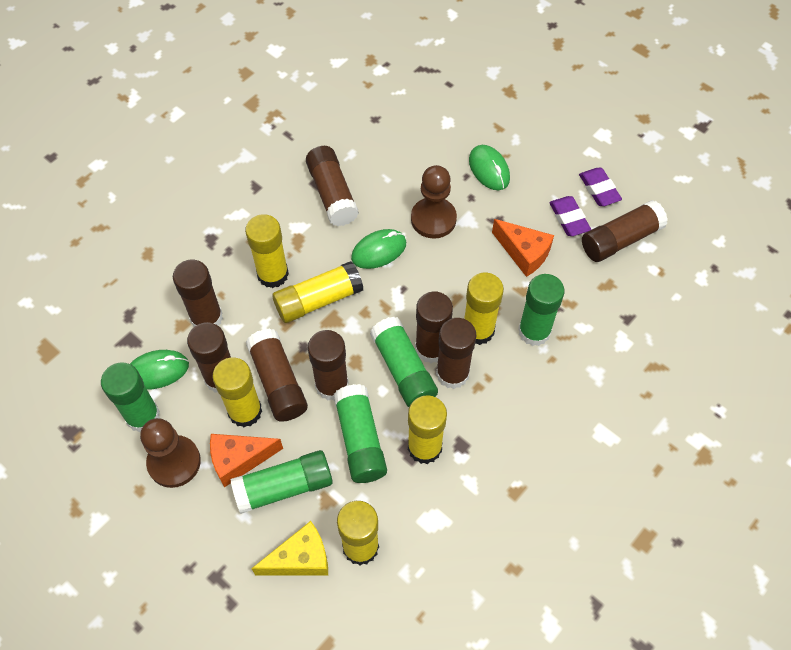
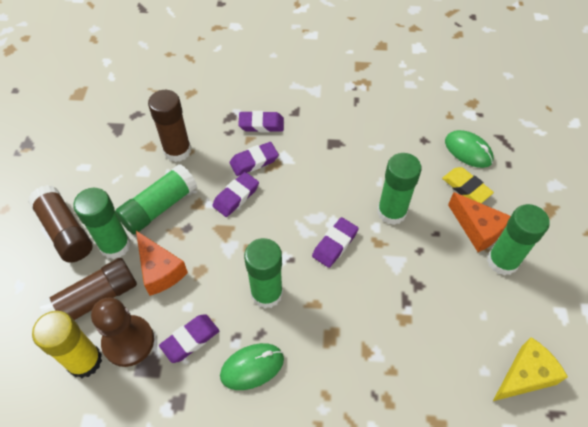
brown glue stick: [173,260,223,327] [187,322,231,393] [246,328,308,422] [306,146,359,226] [308,330,349,400] [415,291,453,363] [436,318,476,389] [582,200,668,262] = 8 -> [28,185,93,263] [39,258,137,320] [148,90,191,162] = 3
brown pawn: [140,418,201,488] [411,165,457,239] = 2 -> [91,297,154,367] = 1
green mouse: [130,350,189,390] [351,229,406,269] [469,145,510,190] = 3 -> [220,343,284,390] [445,130,494,168] = 2
purple eraser: [549,196,591,236] [579,168,622,206] = 2 -> [159,314,219,363] [212,172,259,217] [230,142,279,176] [238,111,284,132] [312,217,359,268] = 5
yellow eraser: none = 0 -> [442,167,494,203] = 1
yellow glue stick: [212,357,262,427] [245,214,289,288] [272,261,363,323] [337,501,379,565] [408,395,447,464] [464,272,504,345] = 6 -> [32,311,102,378] = 1

